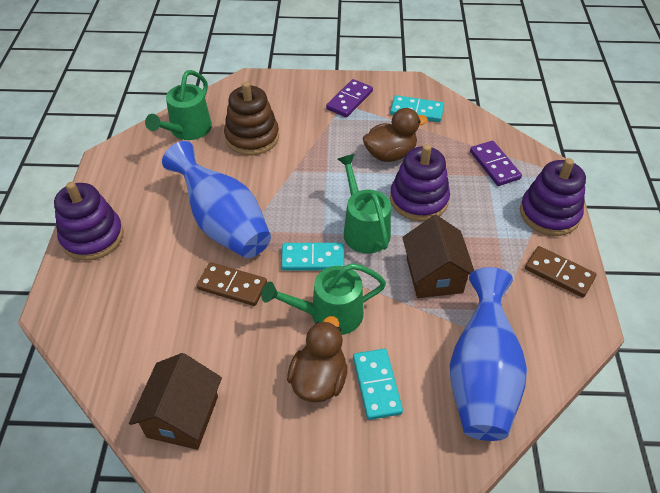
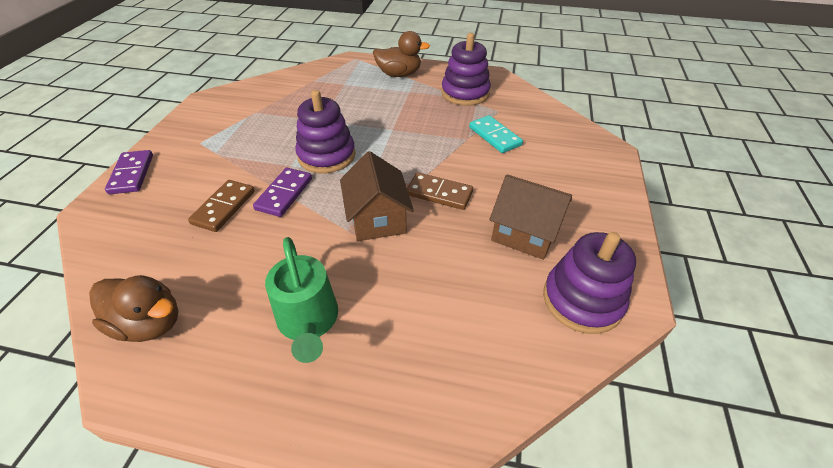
blue vase: [162,141,271,258] [450,267,527,441] = 2 -> none = 0
brown stacking toy: [224,82,279,156] = 1 -> none = 0
green watering can: [145,70,212,140] [261,263,386,335] [338,154,391,254] = 3 -> [265,237,338,363] = 1
turquoise domino: [281,243,344,270] [353,349,403,420] [390,95,444,122] = 3 -> [469,115,523,153] = 1

